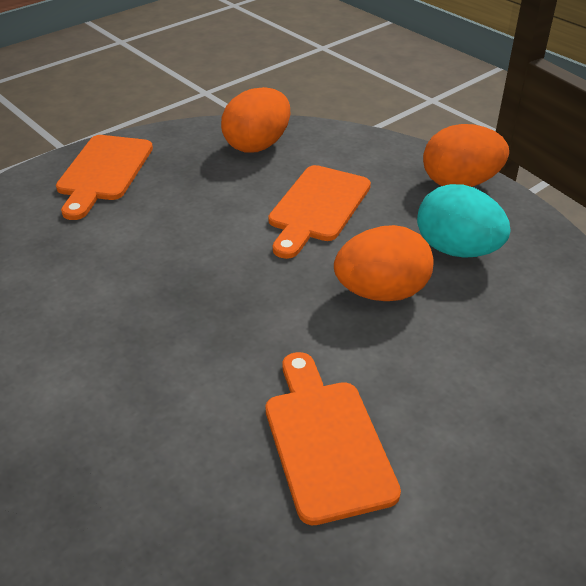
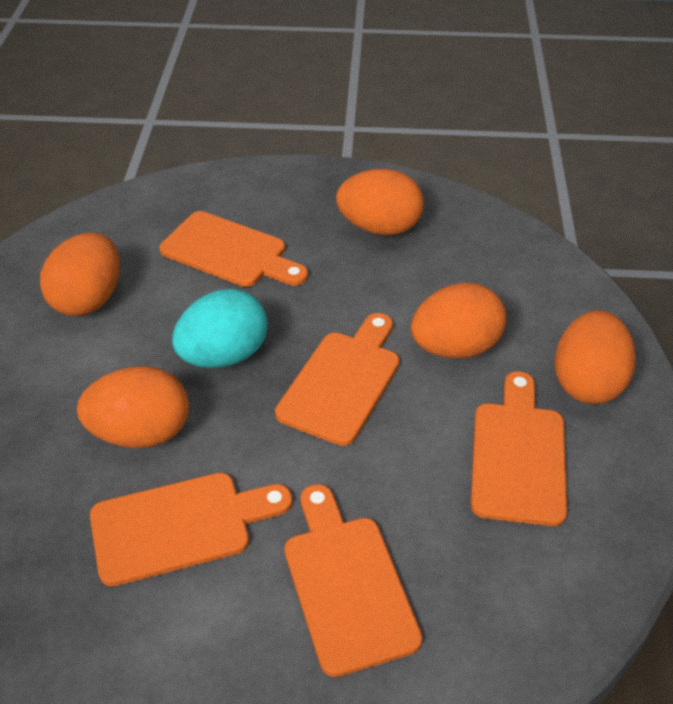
orange cutting board: [56,135,153,220] [265,352,401,525] [268,165,371,259] = 3 -> [90,473,292,587] [160,211,308,287] [275,313,400,446] [285,484,422,677] [471,371,567,526] = 5
orange egg: [221,87,290,153] [334,225,434,301] [423,124,509,187] = 3 -> [40,233,120,316] [77,366,189,448] [336,169,424,235] [411,283,506,359] [554,310,636,404] = 5

